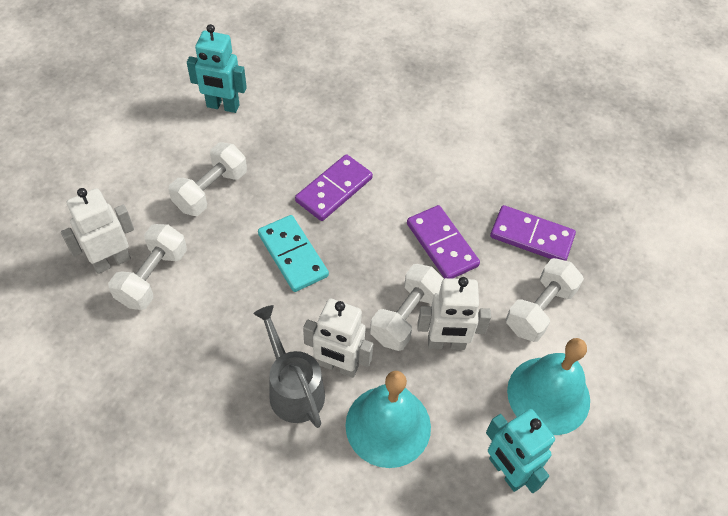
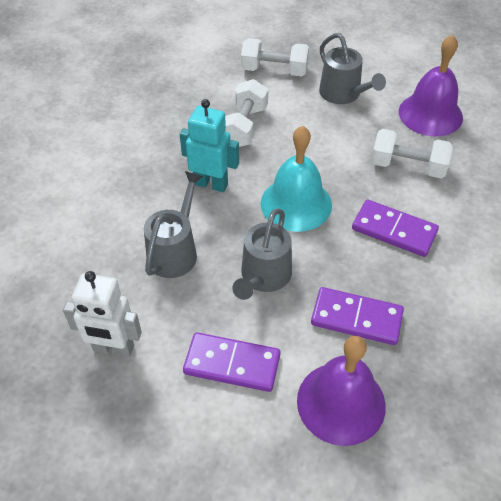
grey watering can: [253,305,325,428] = 1 -> [144,171,203,278] [232,208,292,300] [319,33,386,104] = 3
purple bell: none = 0 -> [297,336,386,446] [399,35,463,137] = 2
turquoise bell: [345,371,431,468] [507,338,590,435] = 2 -> [261,126,332,232] = 1
turquoise domino: [258,215,329,292] = 1 -> none = 0
turquoise robot: [187,24,247,113] [486,409,555,493] = 2 -> [180,99,239,192] = 1
white dumbbell: [108,224,187,310] [168,142,247,216] [370,264,444,351] [506,258,584,342] = 4 -> [225,79,268,147] [241,38,309,76] [371,129,453,178] = 3
white robot: [61,188,134,274] [303,299,373,378] [418,277,491,350] = 3 -> [63,271,142,358] = 1

